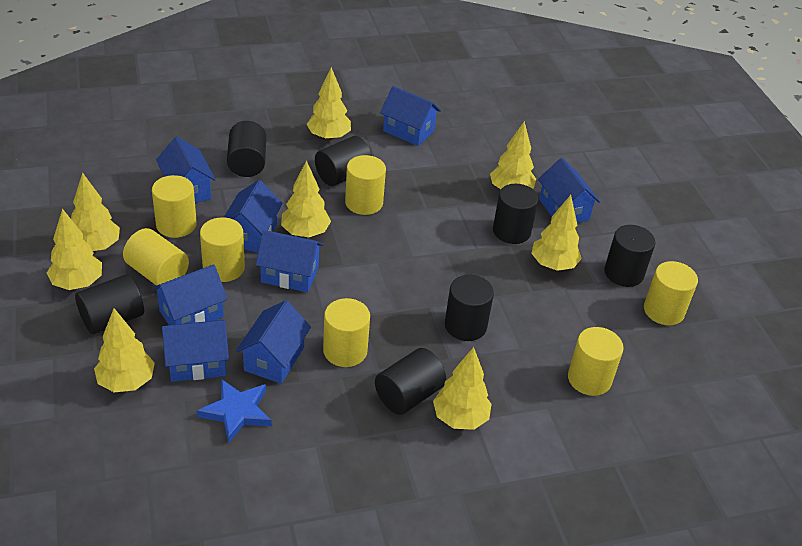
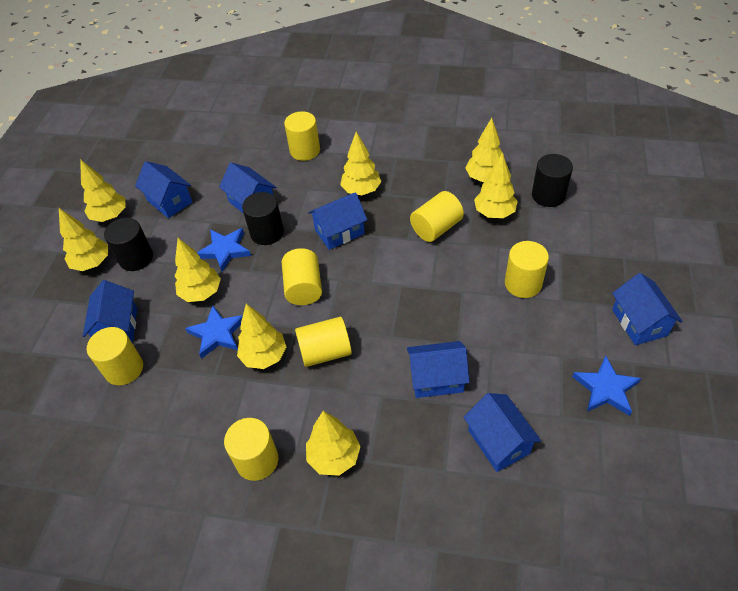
black cylinder: [75,274,144,334] [227,121,266,177] [315,136,372,186] [375,348,446,415] [445,275,494,341] [493,184,539,244] [604,225,656,287] = 7 -> [104,218,153,271] [242,192,284,245] [532,154,573,207] = 3
blue house: [152,264,228,325] [156,137,216,203] [162,320,229,382] [224,180,283,253] [236,300,311,384] [256,230,324,292] [380,86,441,146] [538,158,600,223] = 8 -> [83,280,137,344] [135,161,192,218] [219,163,277,214] [308,192,367,250] [407,341,470,398] [463,393,541,472] [612,273,683,345] = 7
blue star: [197,379,272,444] = 1 -> [185,306,243,359] [197,228,251,272] [572,355,641,416] = 3

